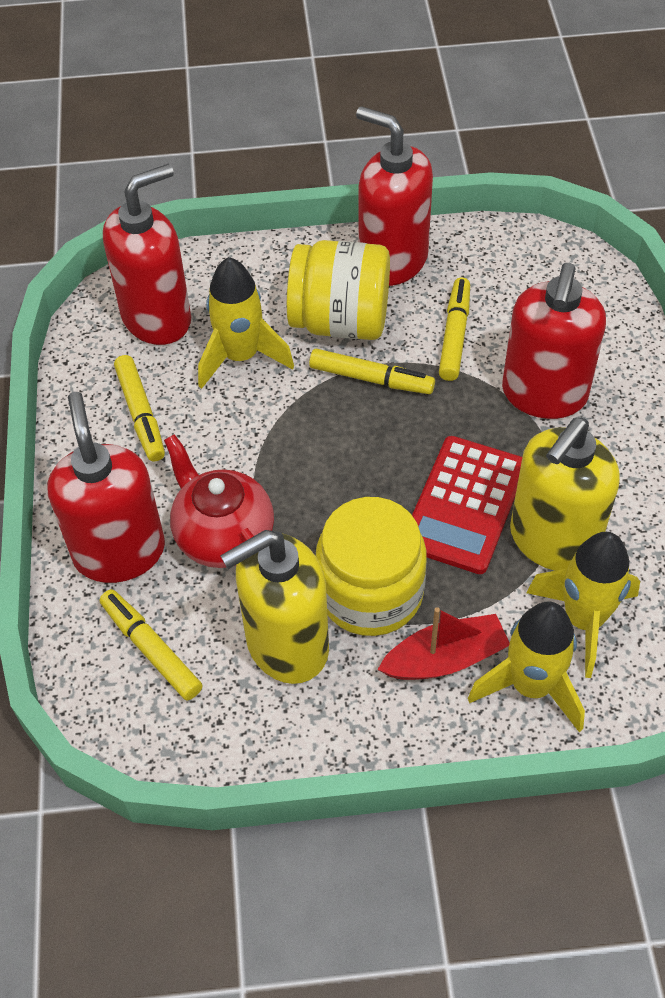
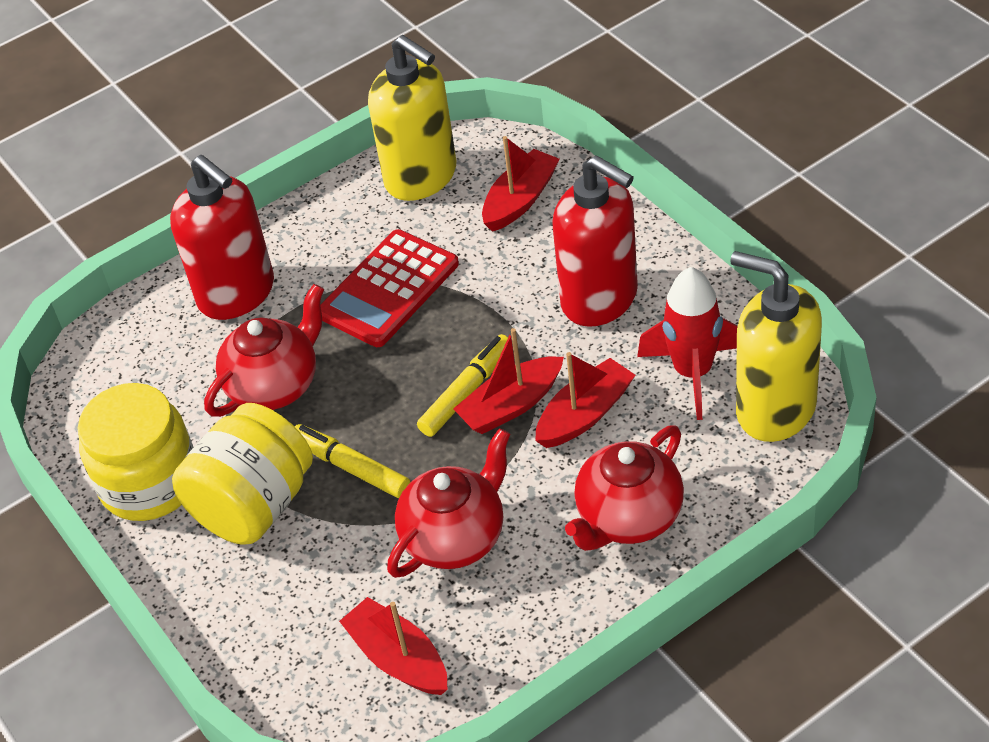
red boat: [377,607,510,680] = 1 -> [339,597,448,695] [453,328,564,434] [482,136,560,232] [535,352,636,448] = 4
red rocket: none = 0 -> [637,267,738,420] = 1
red soap dispenser: [48,392,165,583] [103,164,191,345] [356,106,433,286] [502,263,606,419] = 4 -> [170,155,274,320] [552,155,638,327] = 2
red teapot: [164,434,274,568] = 1 -> [204,284,324,417] [387,428,510,578] [565,425,684,551] = 3
yellow marker: [100,589,203,700] [114,355,165,462] [309,349,435,394] [439,277,470,381] = 4 -> [295,424,410,498] [417,334,508,437] = 2
yellow rocket: [198,257,294,389] [468,601,585,732] [526,532,640,678] = 3 -> none = 0

